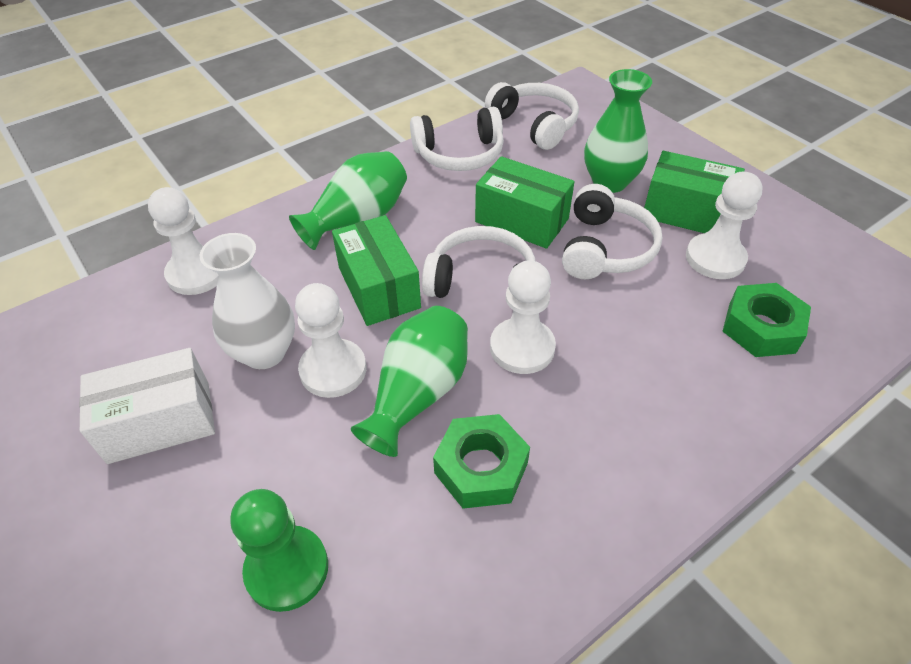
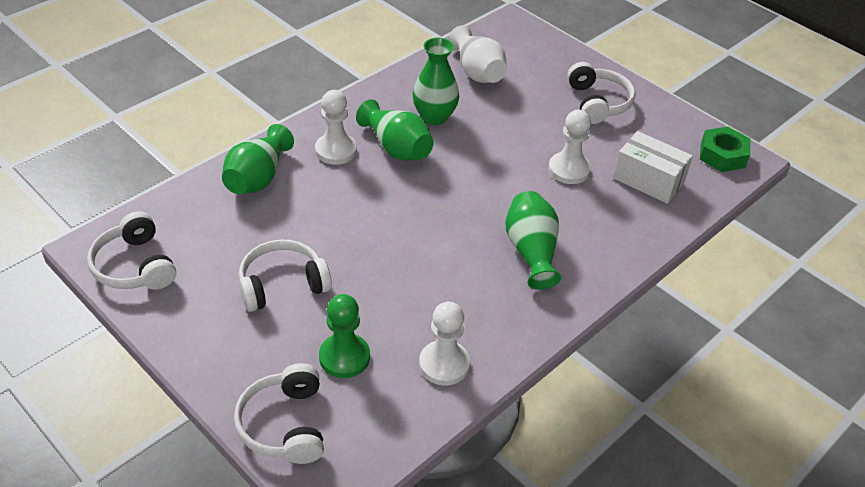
green box: [332,215,421,326] [475,156,575,249] [644,151,745,233] = 3 -> none = 0
green nut: [433,414,530,509] [722,283,811,357] = 2 -> [700,127,750,172] = 1
green vase: [289,151,407,250] [351,306,468,457] [584,69,652,193] = 3 -> [222,124,294,194] [356,99,433,161] [413,38,459,125] [505,191,562,290] = 4
white pawn: [148,187,219,295] [295,283,367,398] [490,260,556,374] [686,172,763,279] = 4 -> [315,90,357,165] [419,302,470,385] [548,110,591,184] = 3

